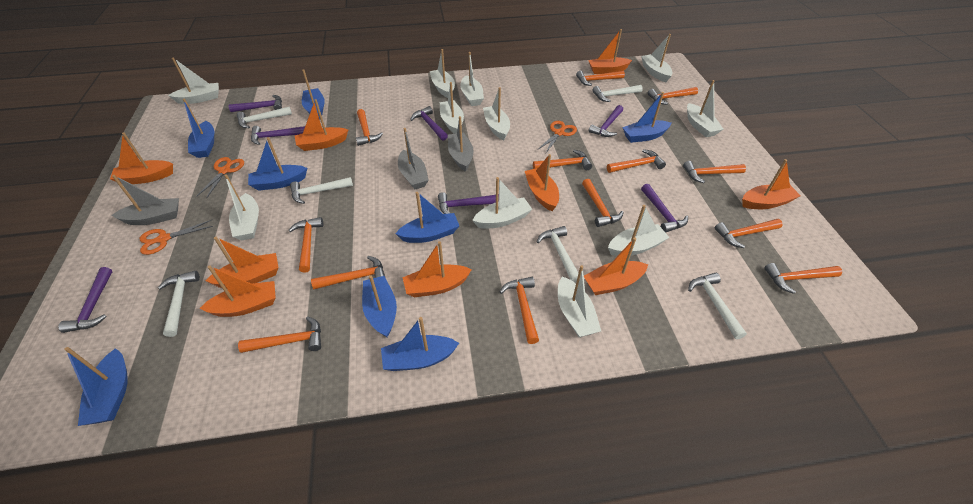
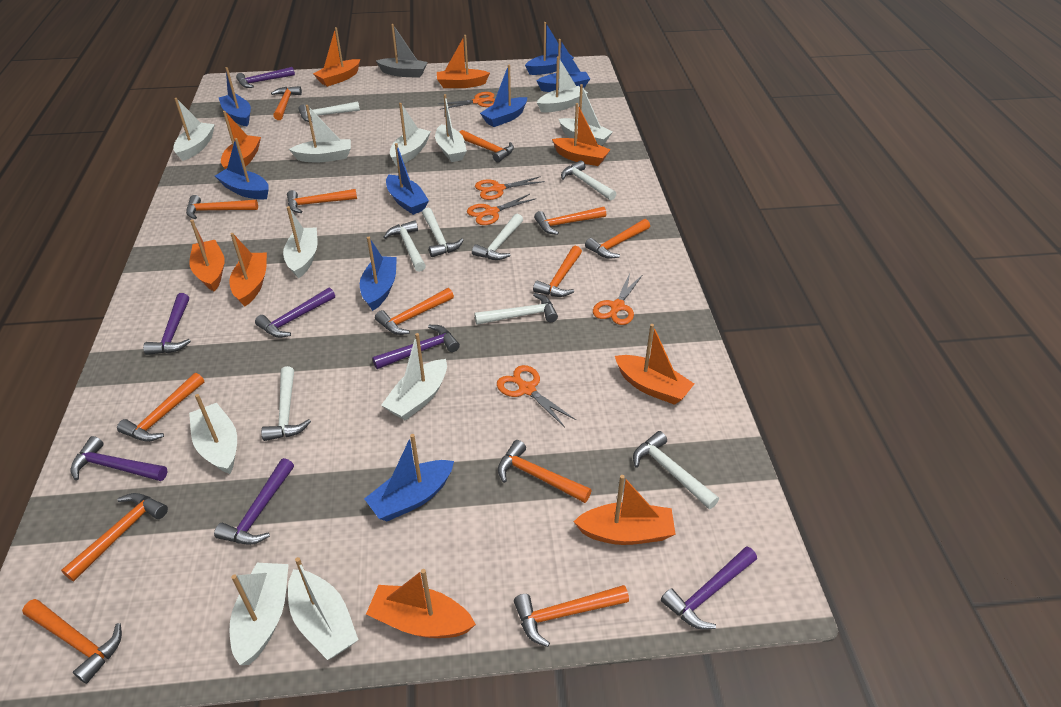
grey boat: [111,175,179,225] [398,128,429,189] [448,116,474,172] = 3 -> [376,24,428,78] = 1
orange scissors: [140,220,213,255] [196,157,244,199] [537,121,577,154] = 3 -> [439,92,495,110] [467,194,536,225] [475,176,545,200] [497,365,576,427] [593,273,643,325] = 5
white hammer: [158,271,200,337] [237,107,292,128] [290,177,353,204] [537,226,578,283] [592,85,643,102] [688,273,747,339] = 6 -> [261,366,311,441] [299,102,360,122] [383,220,426,272] [422,208,463,257] [472,214,523,260] [474,293,558,325] [561,160,616,200] [633,431,719,509] = 8

